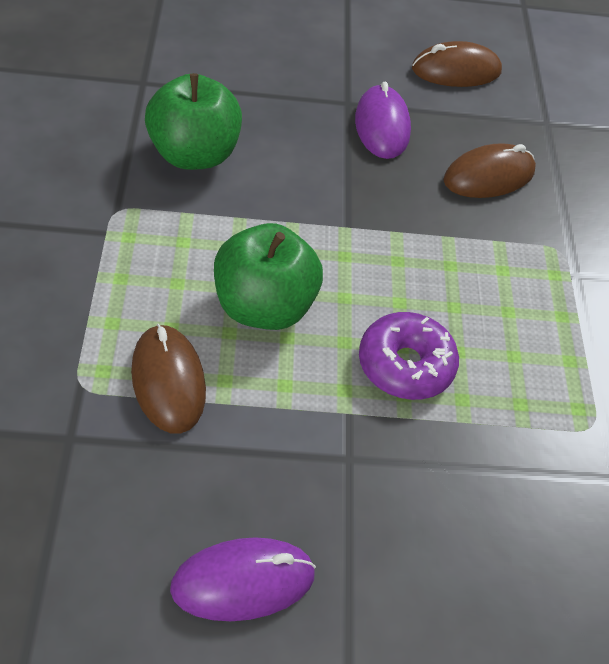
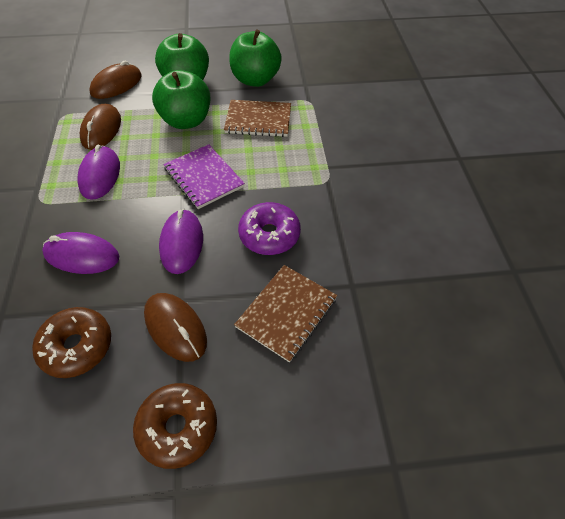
brown donut: none = 0 -> [32,307,111,378] [133,383,217,469] = 2
brown notebook: none = 0 -> [224,100,291,137] [234,265,337,362] = 2
green apple: [145,73,242,170] [214,223,323,330] = 2 -> [152,70,210,129] [155,33,209,80] [229,29,282,87] = 3
purple mouse: [170,537,316,621] [355,82,411,159] = 2 -> [42,232,119,274] [77,145,120,200] [159,209,203,274] = 3
purple notebook: none = 0 -> [163,144,245,209] = 1

